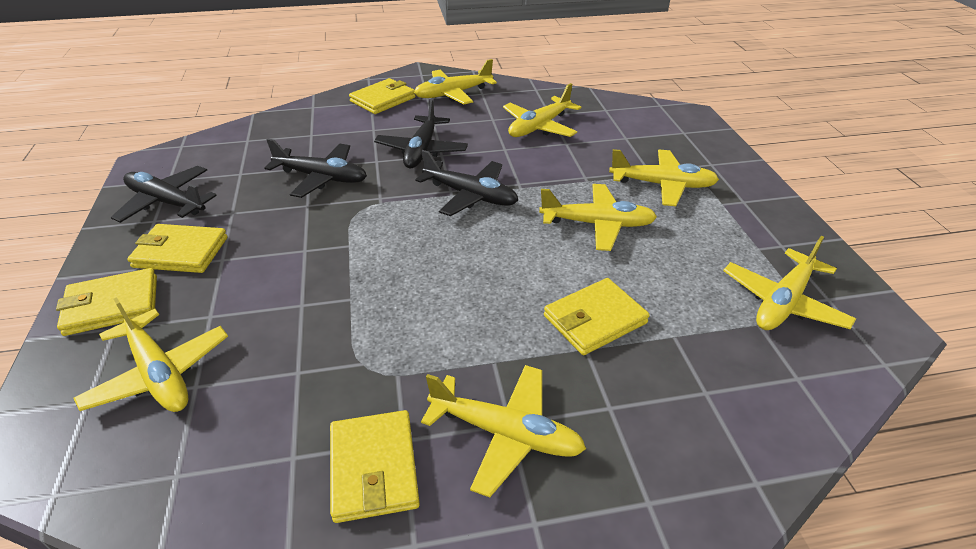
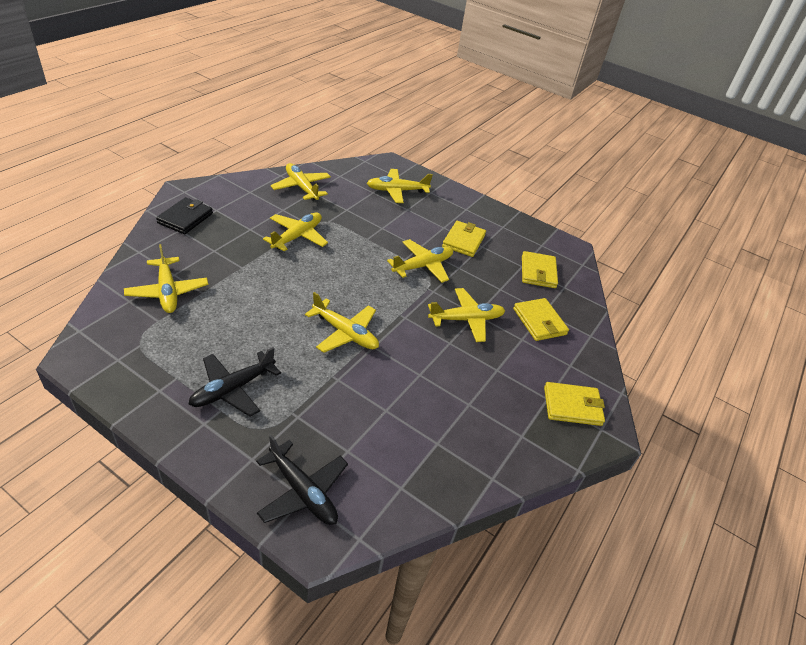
black plane: [111,166,217,223] [265,139,367,198] [374,98,468,168] [415,150,518,216] = 4 -> [189,347,281,417] [256,435,348,525] = 2
black wallet: none = 0 -> [156,197,213,234] = 1
yellow wallet: [56,268,157,336] [127,224,228,273] [330,410,420,523] [349,78,415,114] [544,278,650,355] = 5 -> [442,221,486,257] [513,298,569,341] [522,251,558,288] [544,382,605,426] = 4

